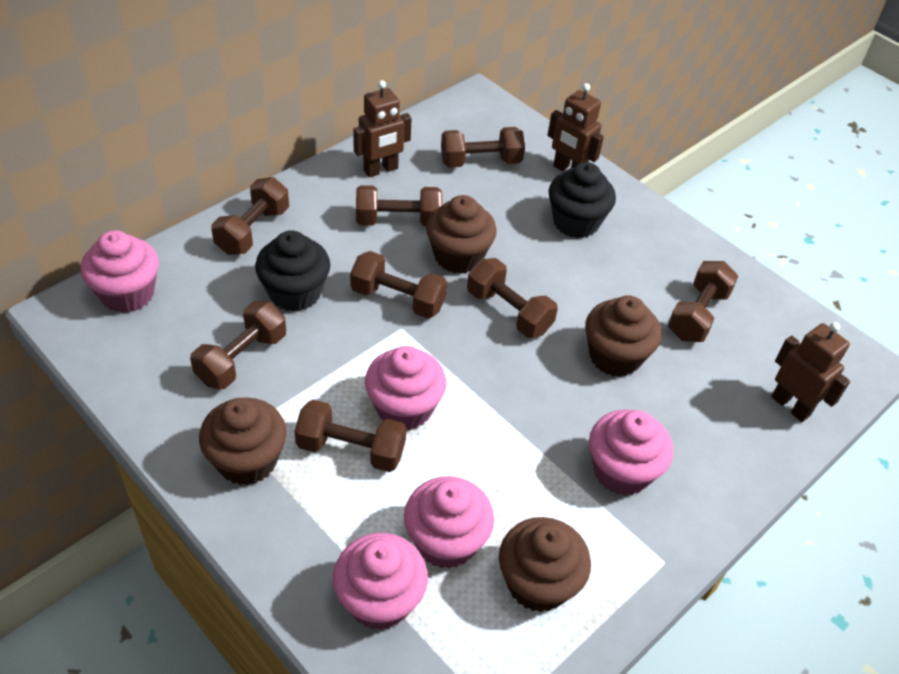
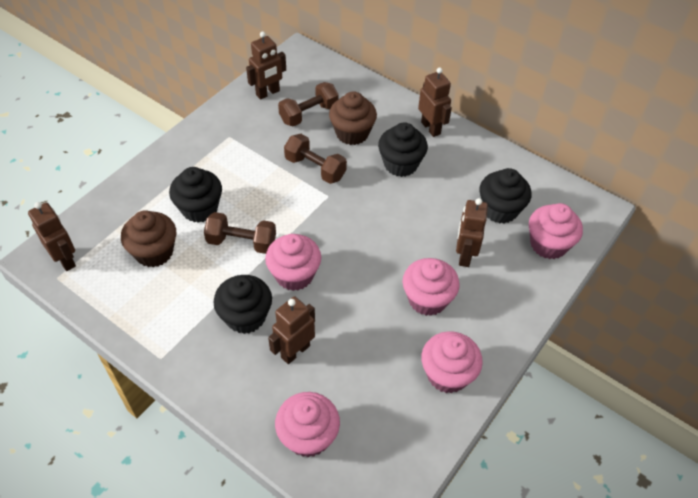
black cupcake: [255,230,330,312] [549,162,616,238] = 2 -> [169,167,222,223] [214,275,272,334] [378,122,428,177] [479,168,531,224] = 4
brown cupcake: [199,398,287,486] [426,195,497,274] [499,517,591,612] [585,295,661,377] = 4 -> [121,210,176,267] [329,91,377,145] = 2
brown dumbbell: [190,301,286,389] [211,177,289,255] [294,400,406,472] [350,251,447,319] [356,185,442,226] [441,127,525,168] [467,258,558,338] [668,261,738,342] = 8 -> [204,212,276,254] [278,82,339,126] [284,134,347,184] = 3
brown robot: [353,80,412,177] [548,83,604,171] [771,322,850,422] = 3 -> [28,202,76,271] [246,32,286,100] [268,296,315,364] [418,68,452,137] [456,198,488,267] = 5

